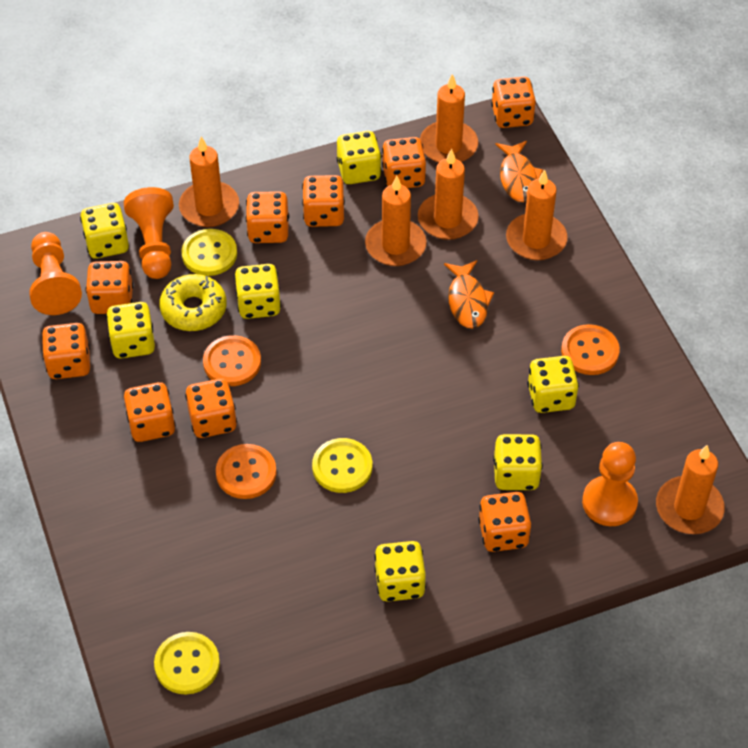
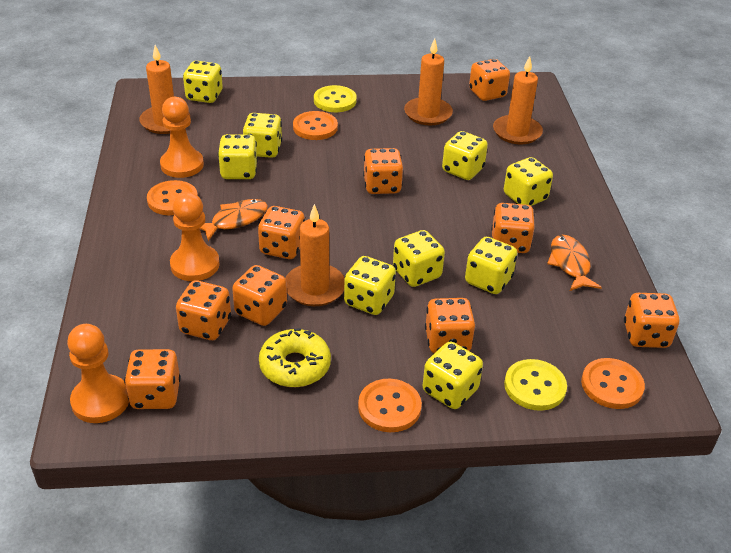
orange button: [203,335,261,386] [216,444,277,499] [561,324,620,375] = 3 -> [147,180,198,215] [293,111,338,140] [358,379,422,432] [581,358,645,409] = 4
orange candle: [179,137,239,227] [365,176,427,266] [418,149,479,240] [420,74,478,163] [506,169,567,260] [656,445,725,534] = 6 -> [139,45,190,134] [285,204,345,306] [404,39,453,125] [493,56,543,144] = 4
yellow button: [154,632,220,694] [181,229,237,276] [312,438,372,493] = 3 -> [314,85,357,112] [504,359,567,411] = 2
yellow dice: [80,203,129,259] [106,302,155,359] [234,264,281,319] [337,131,382,184] [374,541,426,602] [493,434,543,490] [527,356,579,413] = 7 -> [183,61,223,103] [218,134,258,179] [243,113,282,158] [344,256,396,315] [393,230,445,287] [423,342,483,409] [442,131,488,180] [465,237,517,294] [504,157,553,206] = 9

